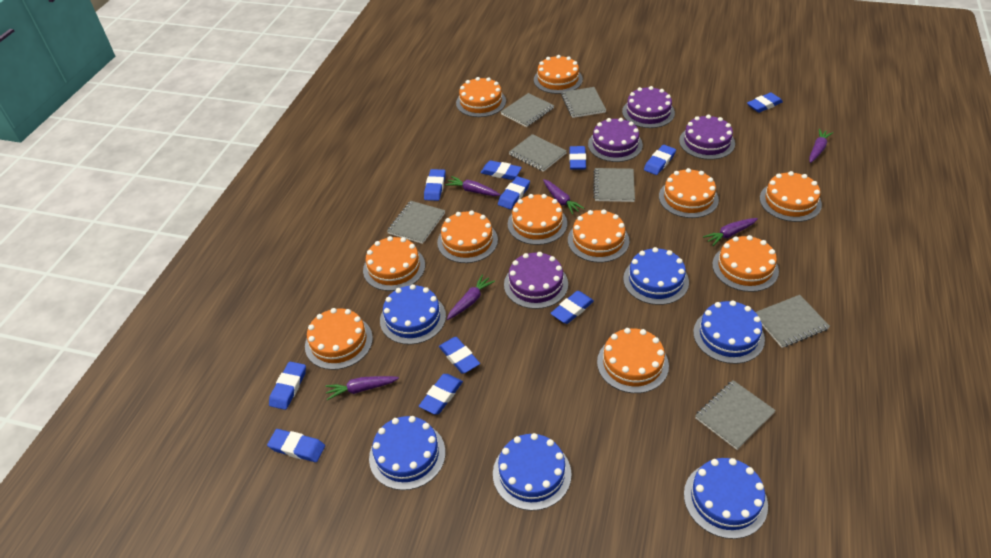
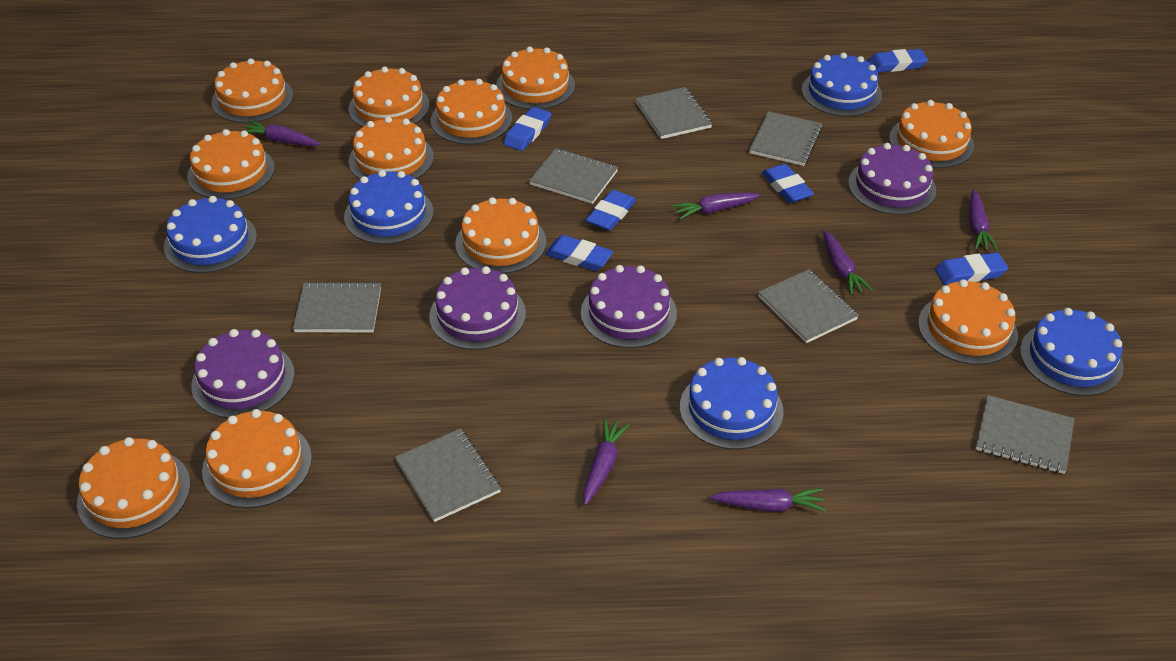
blue cake: [369,416,445,490] [380,284,446,344] [493,433,572,511] [623,247,689,305] [684,458,768,539] [693,300,765,364] = 6 -> [164,196,257,273] [344,170,433,244] [680,357,784,450] [802,52,882,116] [1020,308,1124,396] = 5
blue eraser: [267,429,325,462] [269,362,306,410] [419,374,463,415] [424,169,446,201] [439,337,480,374] [481,161,522,180] [498,176,530,209] [550,291,594,324] [569,146,586,170] [644,145,676,175] [747,92,783,113] = 11 -> [503,107,551,151] [545,235,613,271] [586,190,636,231] [762,164,814,203] [868,49,928,72] [935,252,1008,285] = 6

